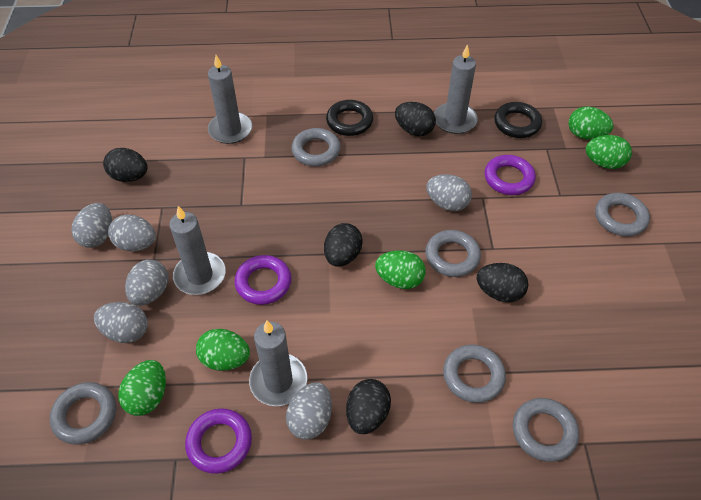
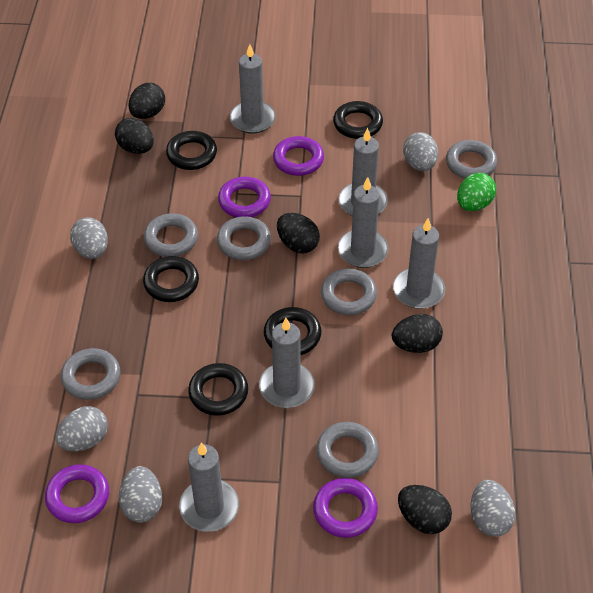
black ring: [326,100,373,136] [494,102,542,138] = 2 -> [143,256,199,302] [166,131,217,170] [188,363,248,416] [264,307,321,355] [333,101,383,139] = 5
green egg: [118,360,166,416] [196,329,250,371] [375,250,426,289] [568,107,614,140] [586,135,632,169] = 5 -> [457,173,496,211] = 1
grey candle: [169,206,226,295] [208,55,252,144] [249,320,307,406] [434,44,478,134] = 4 -> [179,442,239,532] [230,44,276,133] [259,318,315,408] [338,177,389,268] [339,128,388,216] [393,218,445,309] = 6
grey egg: [71,203,112,248] [94,302,148,343] [108,214,156,251] [125,259,168,306] [286,382,332,440] [426,174,472,211] = 6 -> [56,406,108,451] [70,217,108,259] [119,466,162,523] [403,132,438,171] [470,480,515,537] = 5
purple ring: [185,408,252,474] [235,255,292,305] [485,155,536,195] = 3 -> [45,464,109,523] [218,177,271,217] [273,136,324,176] [313,478,378,538] = 4

